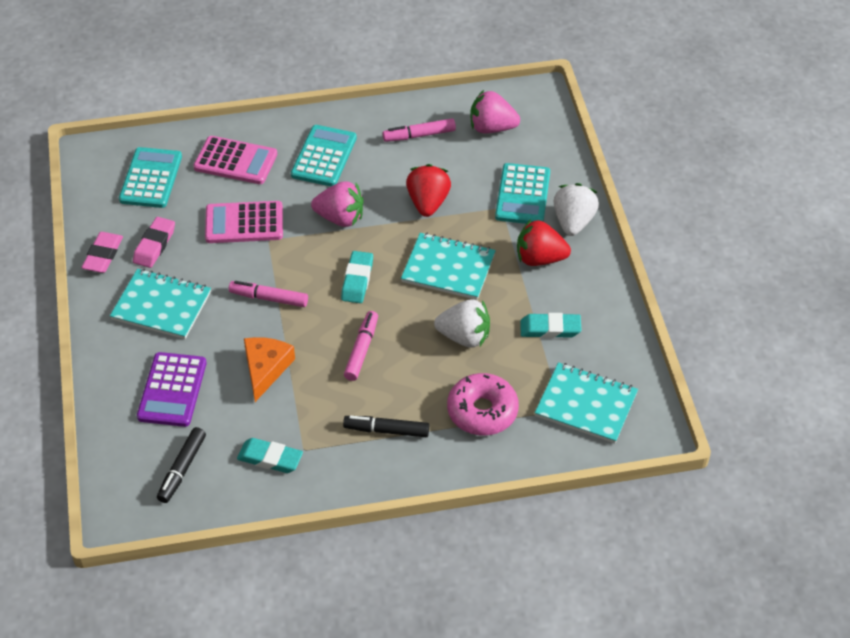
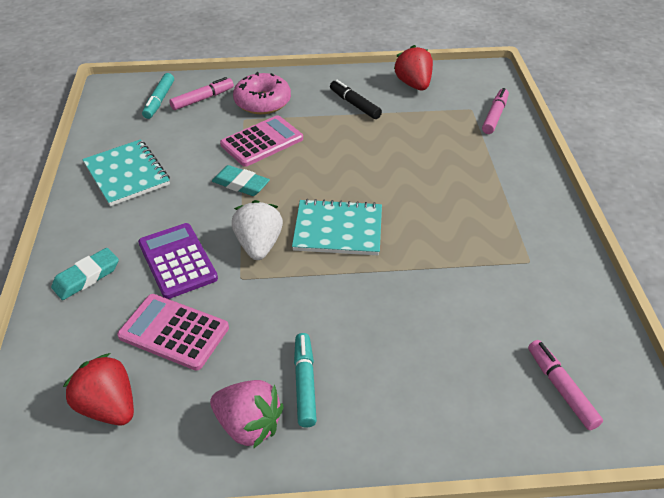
black marker: [157,427,206,503] [343,416,429,437] = 2 -> [330,80,382,119] = 1
orange cheese: [244,337,295,402] = 1 -> none = 0
pink eraser: [81,232,123,273] [133,217,175,268] = 2 -> none = 0
pink strawberry: [311,182,363,227] [470,90,520,133] = 2 -> [210,380,283,449] = 1
turquoise calculator: [119,147,182,208] [291,125,357,186] [495,163,550,224] = 3 -> none = 0
turquoise eraser: [237,438,303,473] [341,251,373,303] [520,313,581,338] = 3 -> [51,248,119,300] [212,165,270,196] = 2
turquoise marker: none = 0 -> [142,73,174,119] [294,333,317,427] = 2
turquoise notebook: [110,269,211,339] [401,233,496,300] [535,362,638,443] = 3 -> [82,139,170,206] [292,199,382,255] = 2
white strawberry: [434,299,490,348] [554,183,599,236] = 2 -> [232,200,283,260] = 1

